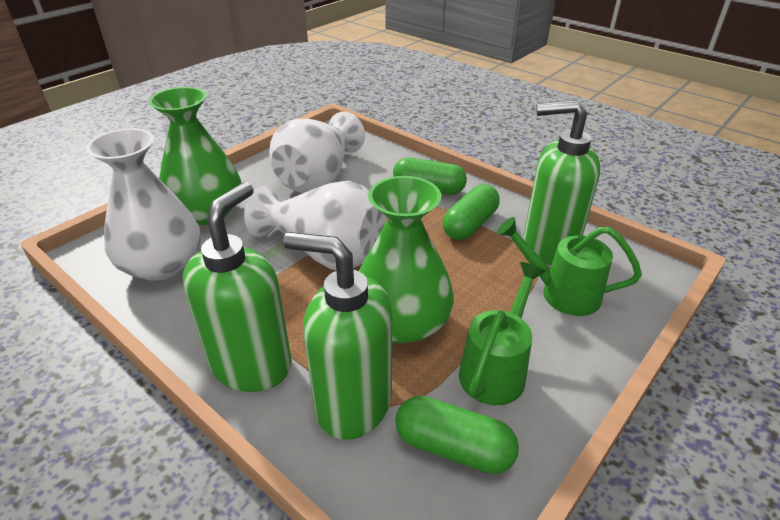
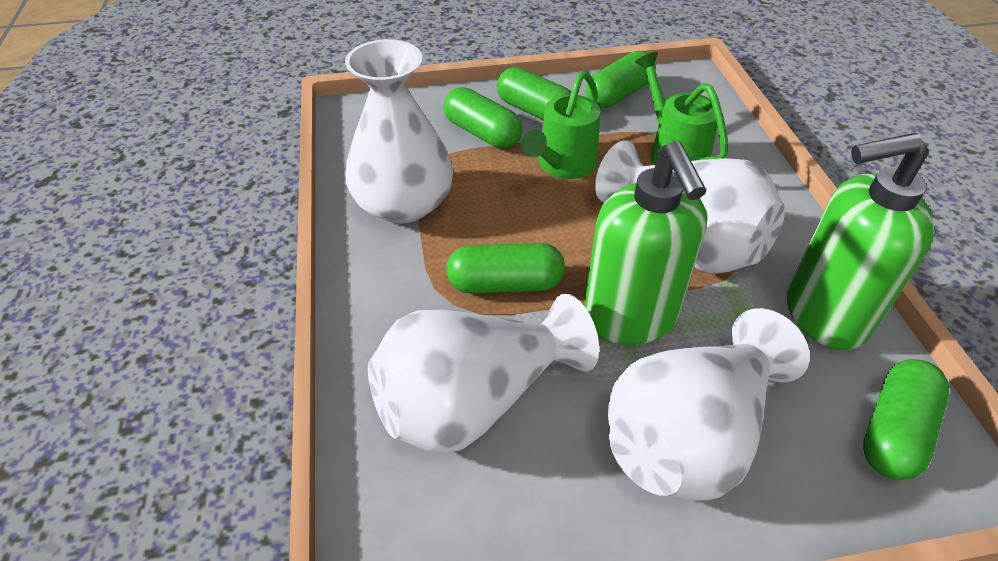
green capsule: [393,158,467,195] [395,396,519,474] [442,184,500,240] = 3 -> [444,87,523,149] [446,243,565,293] [497,67,571,120] [586,51,656,108] [863,359,949,480] = 5
green soap dispenser: [183,182,292,392] [283,232,392,440] [524,100,600,265] = 3 -> [584,141,707,345] [787,133,934,350] = 2
green vase: [149,87,241,225] [359,176,454,343] = 2 -> none = 0
white vase: [86,128,201,281] [244,181,386,270] [269,112,365,193] = 3 -> [345,39,453,223] [368,294,599,454] [595,140,785,274] [608,308,810,501] = 4

